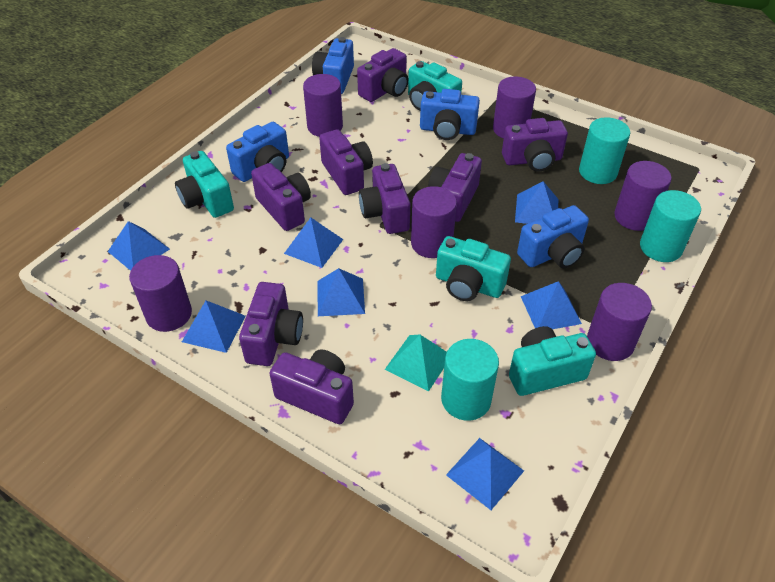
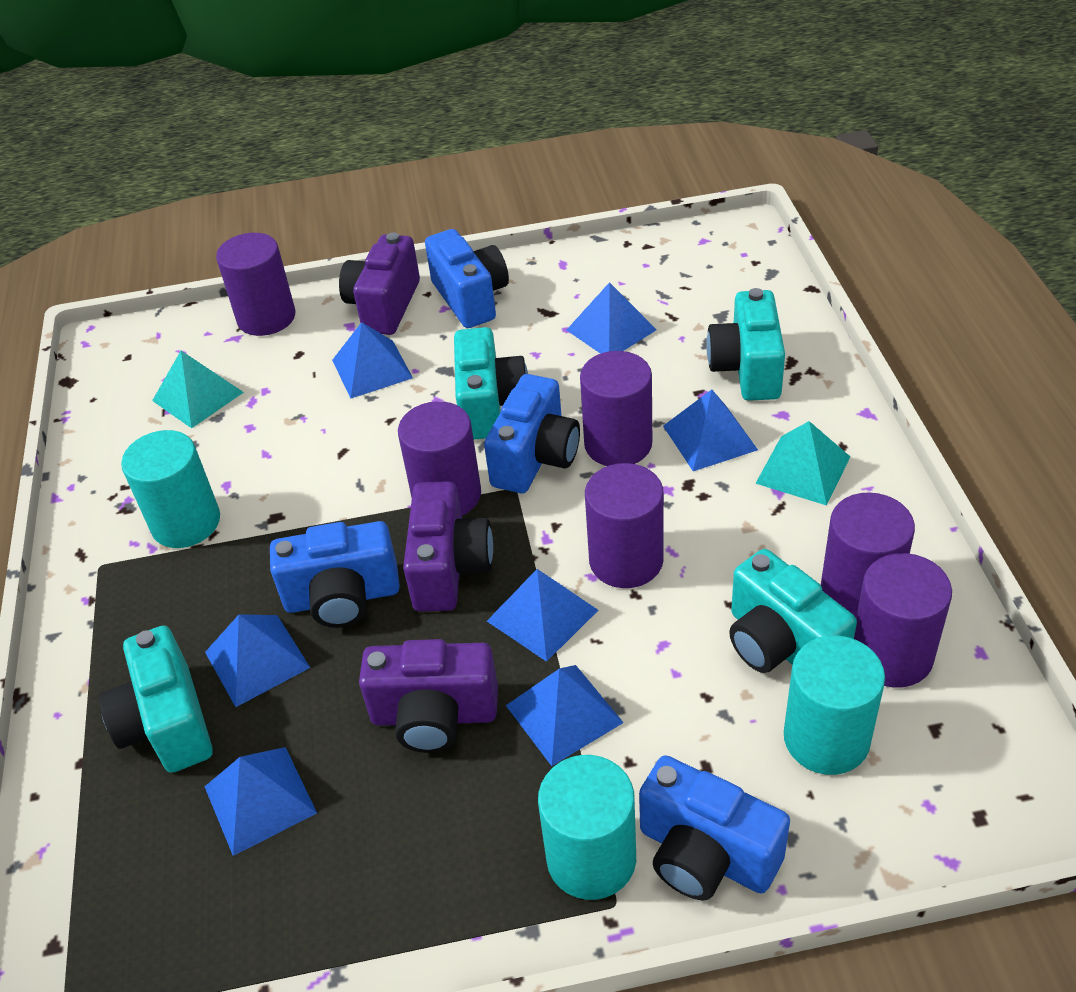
purple camera: [239,282,303,366] [251,163,311,231] [269,349,354,424] [319,129,373,195] [357,48,408,102] [359,163,410,234] [428,153,482,222] [502,118,568,172] = 8 -> [339,232,420,335] [359,639,498,753] [403,481,493,612] = 3
turquoise pyramid: [384,335,447,391] = 1 -> [152,351,244,428] [755,421,850,506] = 2

